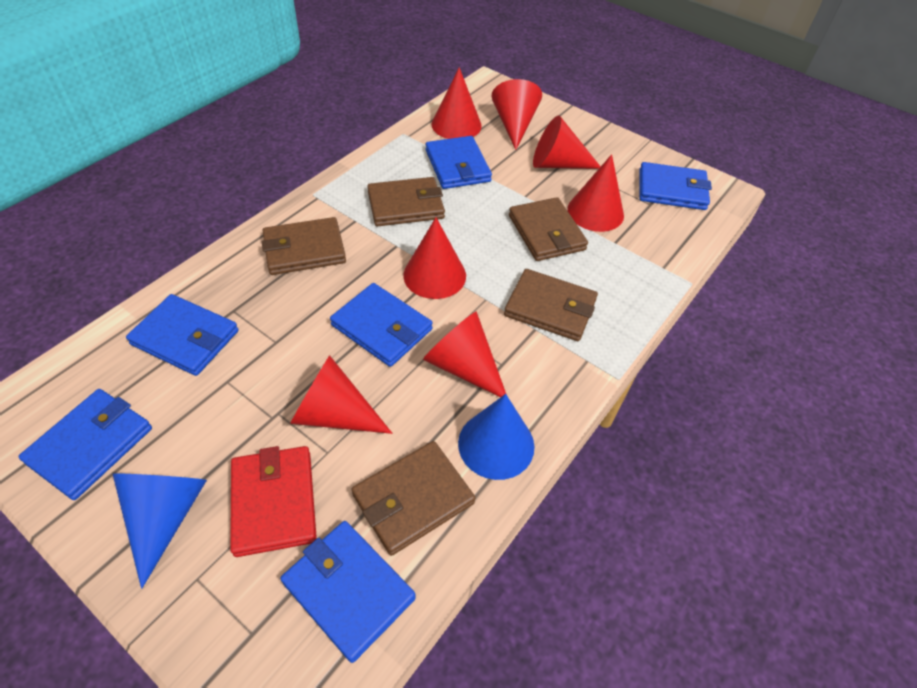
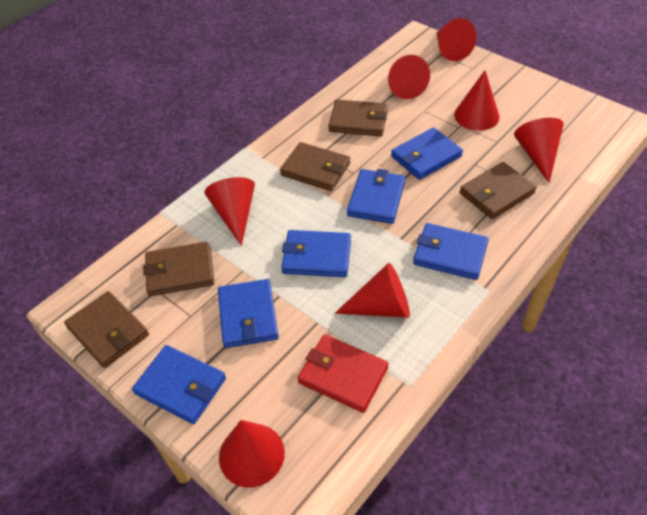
blue cone: [113,473,207,589] [458,394,535,480] = 2 -> none = 0

